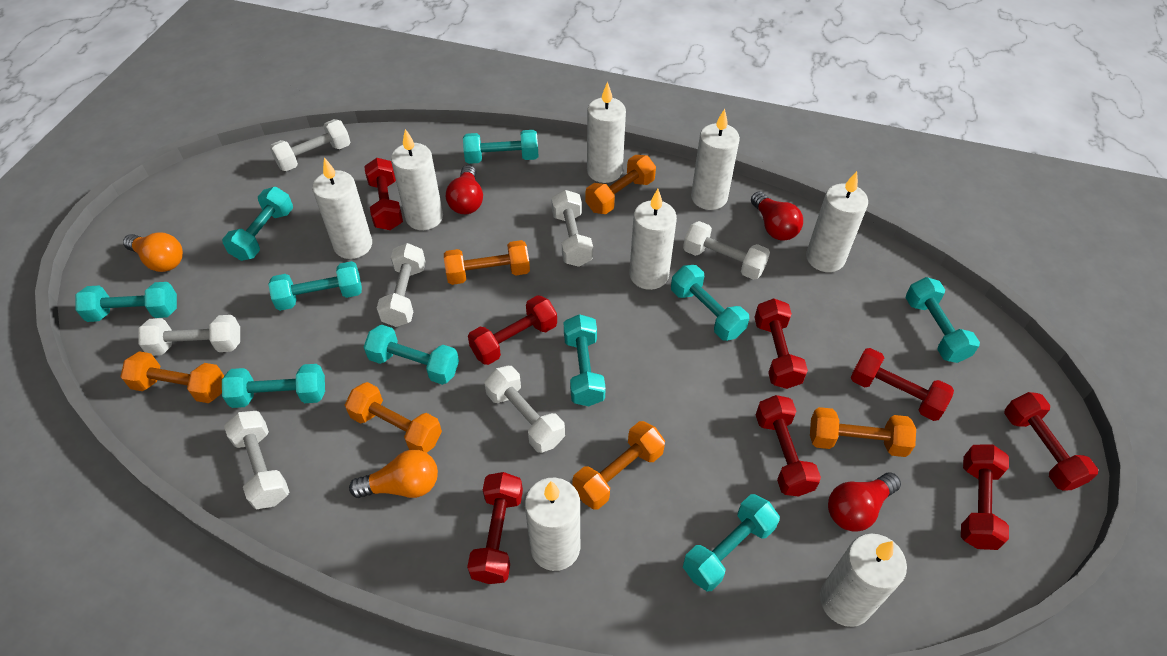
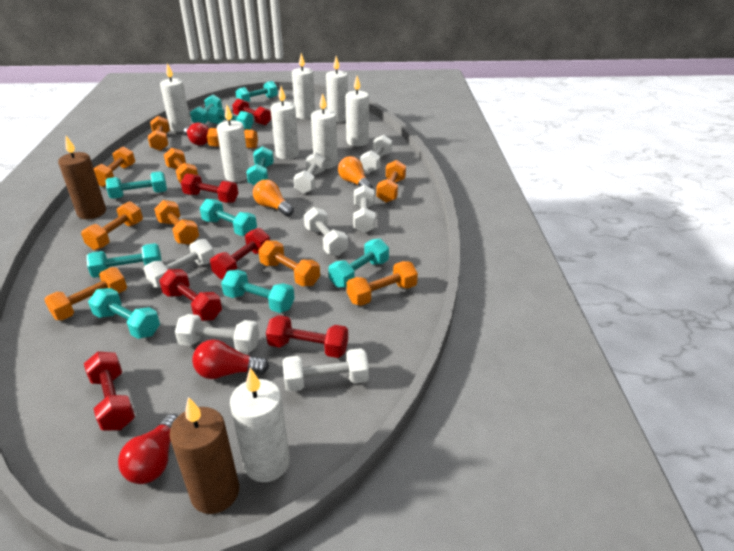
brown candle: none = 0 -> [58,136,106,219] [169,397,239,514] = 2
orange dumbbell: [120,351,224,403] [345,382,442,453] [444,240,530,285] [572,421,665,510] [585,155,656,214] [810,407,916,457] = 6 -> [44,267,127,320] [81,201,143,250] [94,147,135,187] [148,116,170,151] [154,200,199,245] [164,148,198,183] [207,128,258,149] [258,240,320,286] [347,261,418,306] [376,160,406,203] = 10
red dumbbell: [364,158,403,230] [467,472,523,584] [468,295,557,365] [754,298,808,389] [756,395,821,497] [851,348,954,421] [961,444,1009,550] [1004,392,1098,491] = 8 -> [84,352,135,431] [159,269,222,321] [181,173,238,203] [210,228,270,279] [232,98,271,126] [266,315,348,358] = 6

